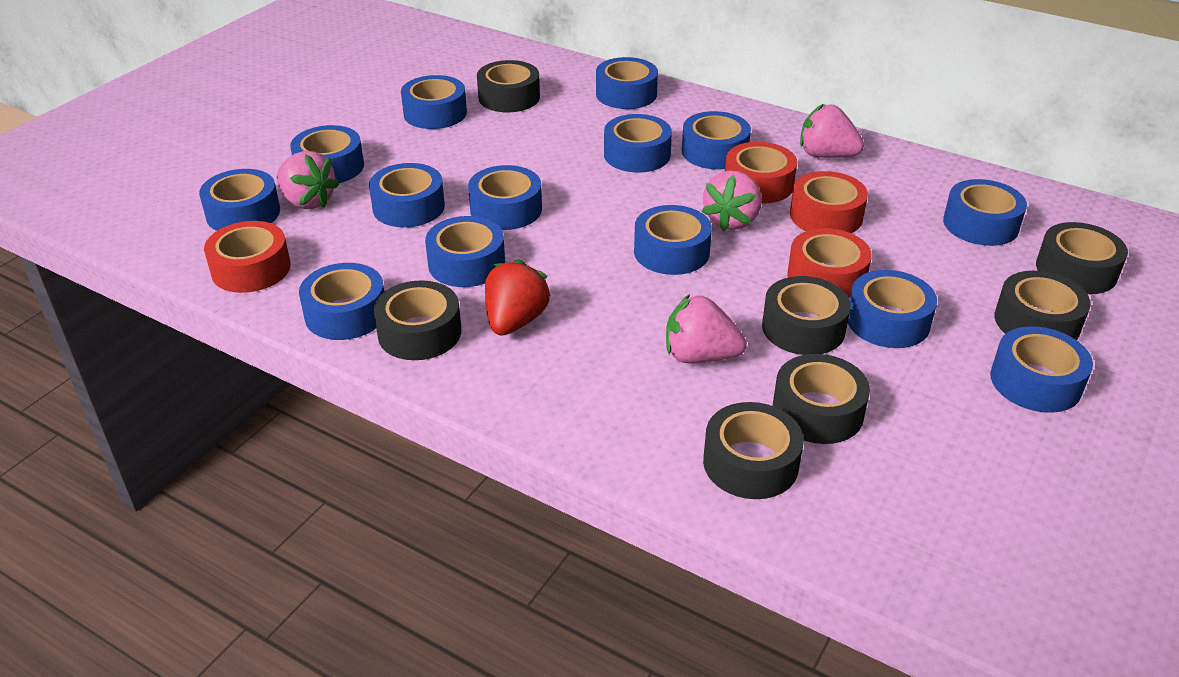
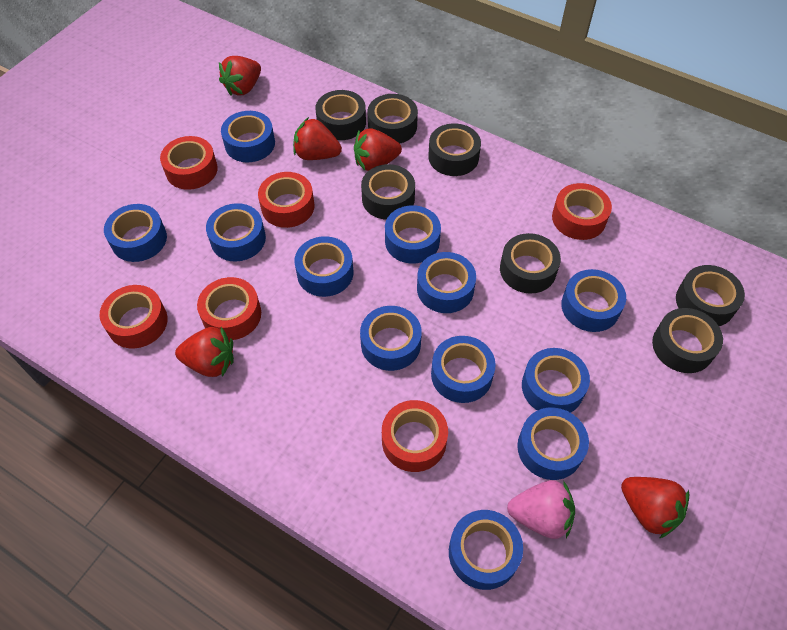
blue tape: [199,169,280,231] [290,125,364,183] [299,263,384,340] [369,163,445,227] [401,75,467,129] [425,216,505,287] [468,165,542,230] [596,57,658,109] [604,114,672,172] [634,205,712,275] [682,111,751,169] [848,270,937,348] [943,179,1027,246] [990,326,1093,413] = 14 -> [104,204,167,262] [206,203,266,262] [221,111,275,162] [294,236,353,297] [360,306,422,371] [385,205,441,264] [417,252,476,313] [431,336,496,403] [449,510,523,590] [517,408,589,480] [522,348,590,413] [561,269,626,332] = 12
pink strawberry: [277,151,339,209] [666,294,747,363] [702,171,762,232] [800,104,864,158] = 4 -> [507,480,575,539] = 1
red strawberry: [485,259,551,336] = 1 -> [175,327,234,377] [219,56,261,95] [293,117,342,160] [354,128,402,171] [621,477,689,539] = 5
red tape: [204,221,291,293] [725,142,797,204] [787,228,872,299] [790,171,868,233] = 4 -> [100,285,168,348] [160,136,218,190] [197,277,261,340] [258,172,315,228] [382,400,448,472] [552,183,612,240] = 6

